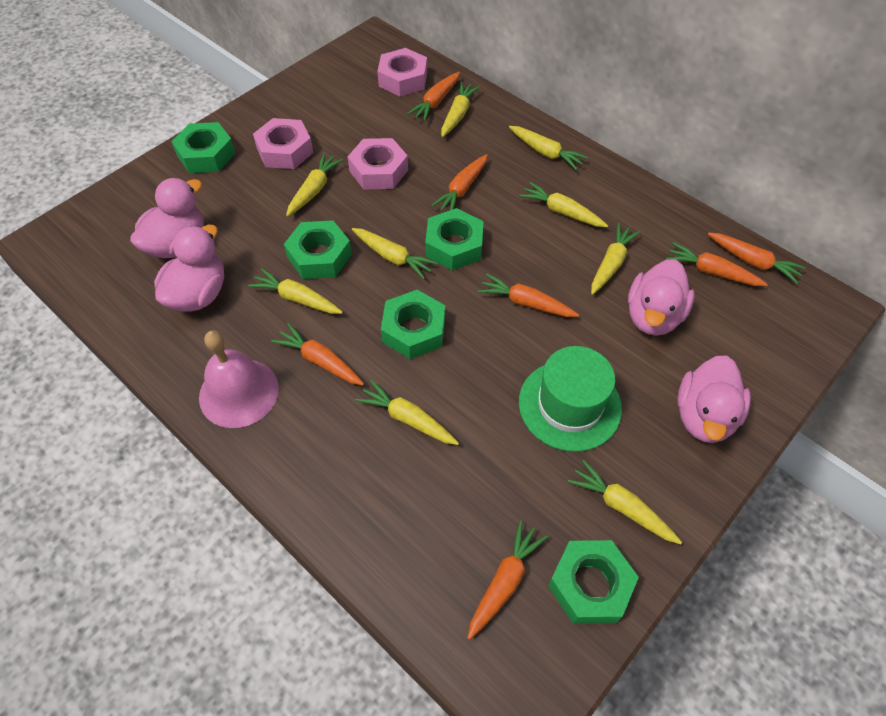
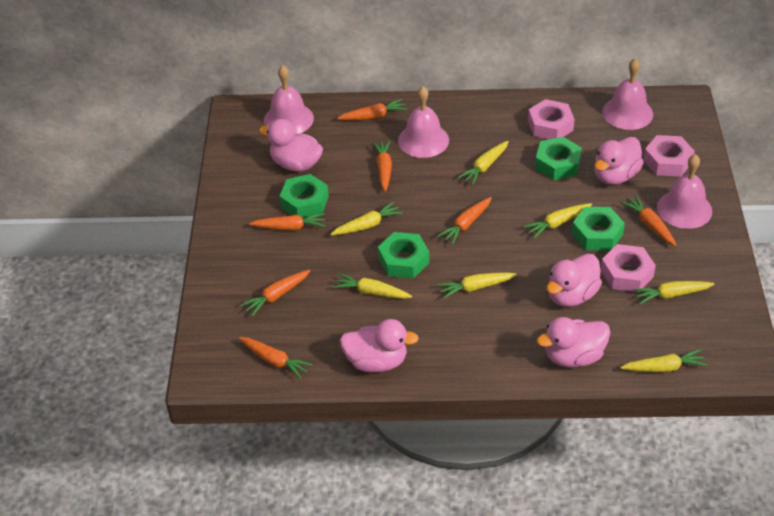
green hat: [519,346,622,452] = 1 -> none = 0
green nut: [171,122,236,173] [284,220,352,279] [381,290,445,359] [425,208,484,270] [548,540,639,624] = 5 -> [280,174,329,218] [378,232,429,279] [535,137,582,180] [572,207,625,251] = 4
pink bell: [199,330,279,428] = 1 -> [264,65,314,134] [398,86,449,158] [602,58,653,130] [657,154,712,229] = 4
pink duck: [130,178,204,258] [154,225,224,312] [628,259,695,336] [677,355,751,443] = 4 -> [259,119,323,172] [340,319,419,372] [537,317,610,368] [547,253,602,307] [594,137,644,185] = 5
yellow carrot: [248,268,343,314] [286,153,343,217] [352,228,438,279] [355,380,459,445] [441,82,480,137] [509,126,588,170] [519,182,608,227] [568,460,682,544] [591,223,640,295] = 9 -> [330,202,403,235] [333,273,412,299] [437,272,517,299] [458,141,509,185] [523,203,592,239] [620,349,707,372] [633,281,715,304] = 7

